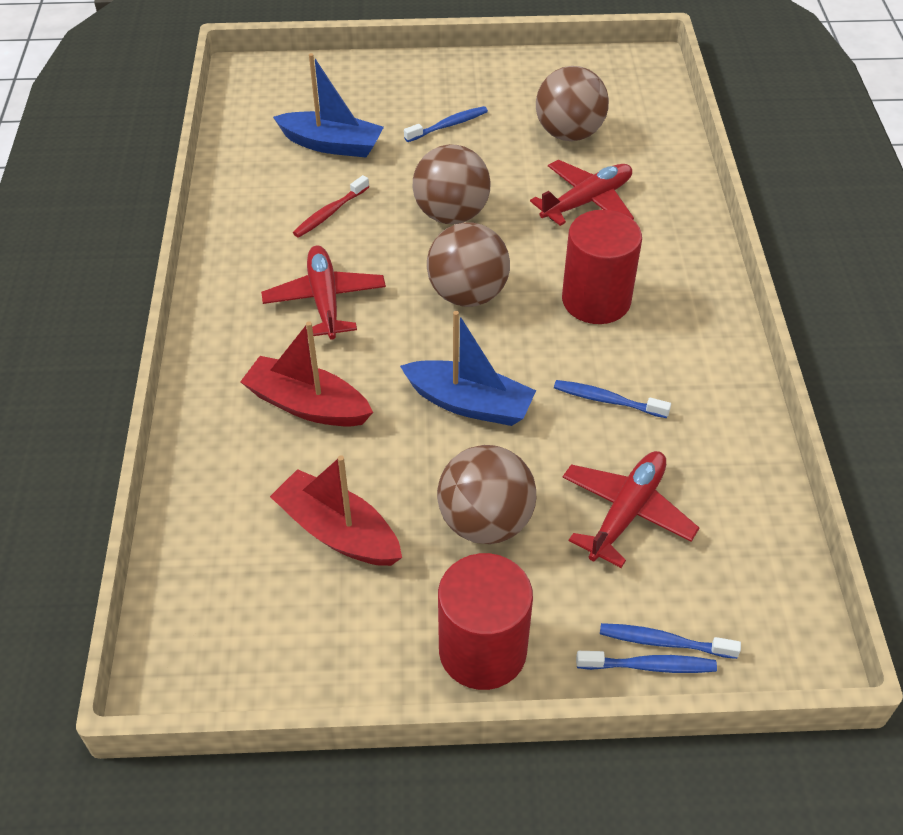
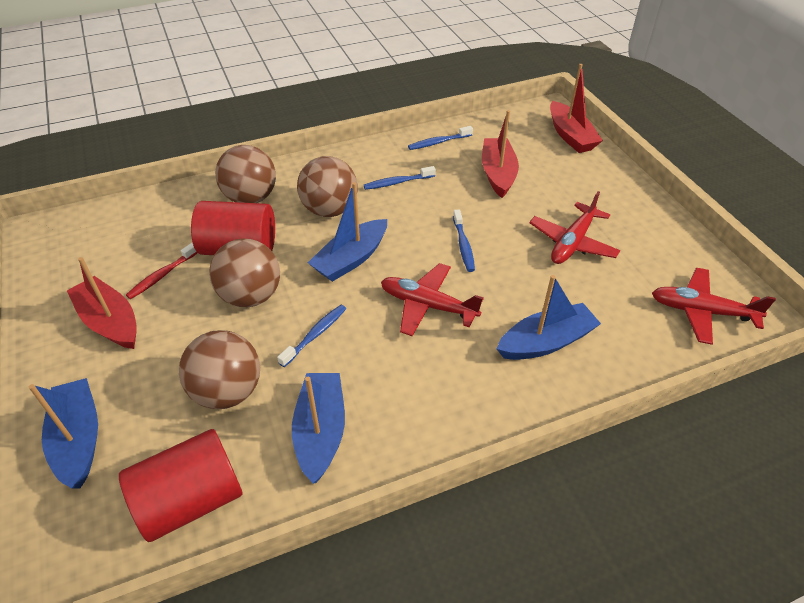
blue boat: [273,53,384,157] [400,311,536,426] = 2 -> [29,378,98,488] [292,373,345,483] [308,182,387,282] [497,275,601,360] = 4
red boat: [240,321,373,427] [270,455,402,566] = 2 -> [67,257,137,349] [482,110,519,198] [550,64,603,153] = 3

